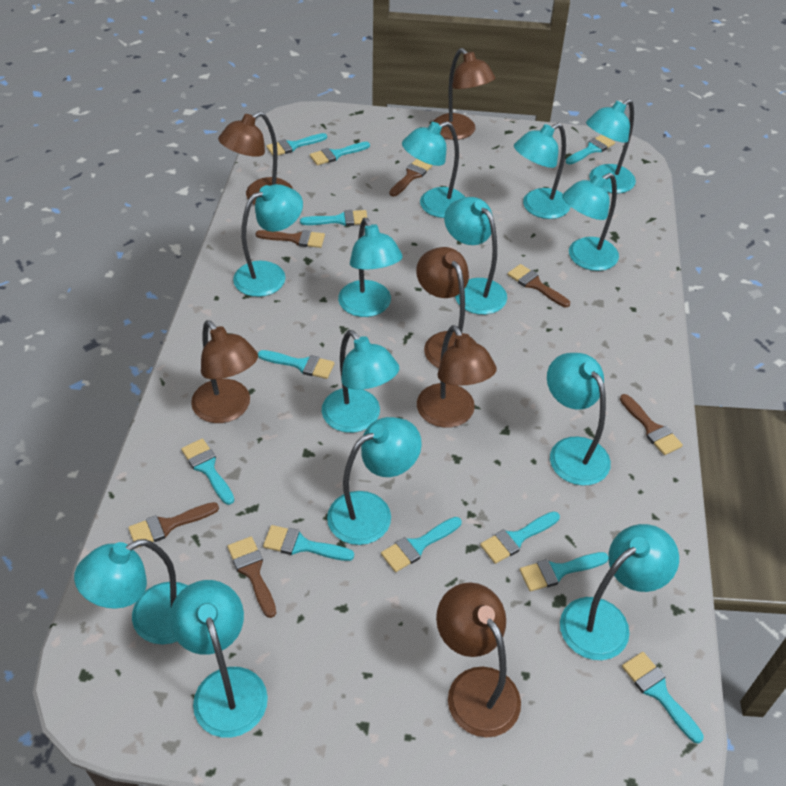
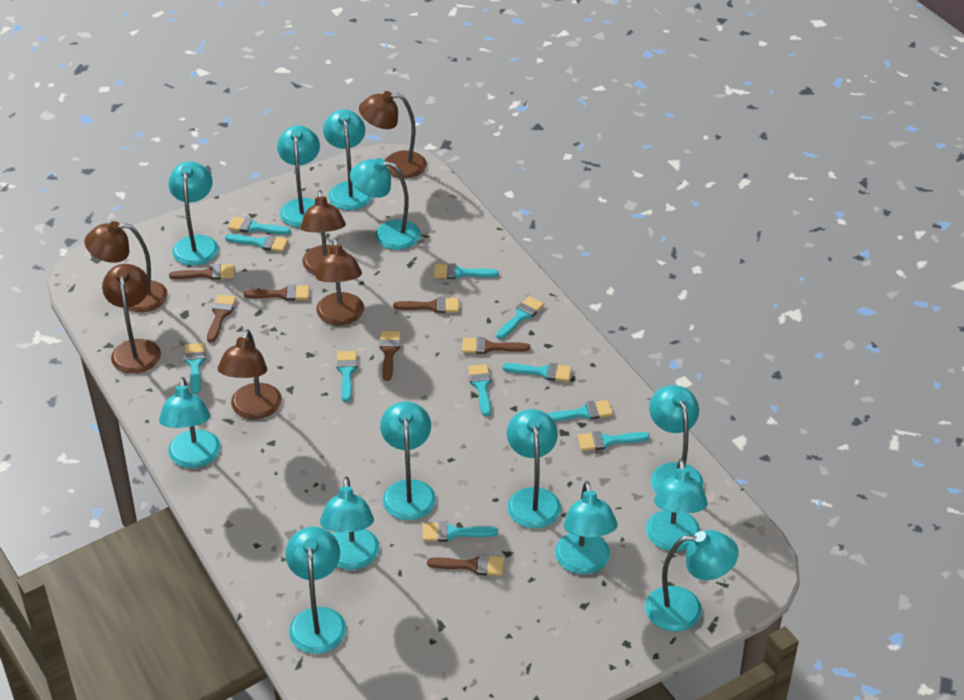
brown brush: [128,502,219,548] [228,537,276,618] [255,230,325,248] [390,159,433,196] [507,264,570,307] [620,394,683,455] = 6 -> [169,264,234,280] [207,295,236,343] [244,285,310,301] [379,331,401,381] [393,297,459,313] [427,554,504,576] [462,337,530,354] = 7

